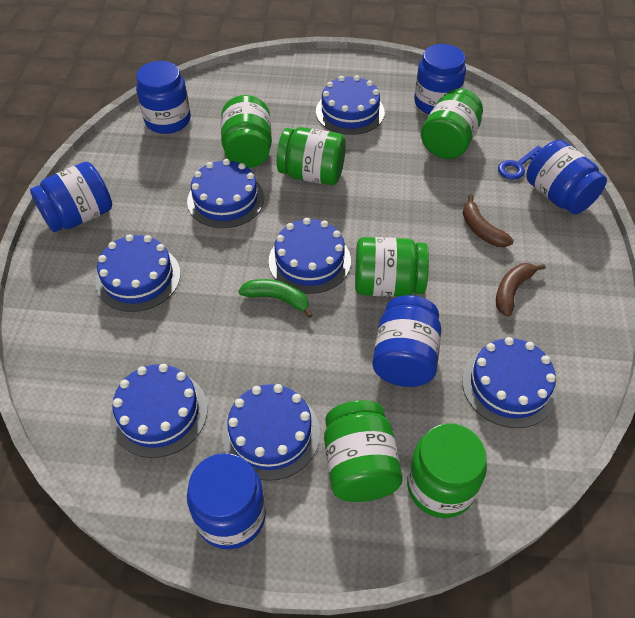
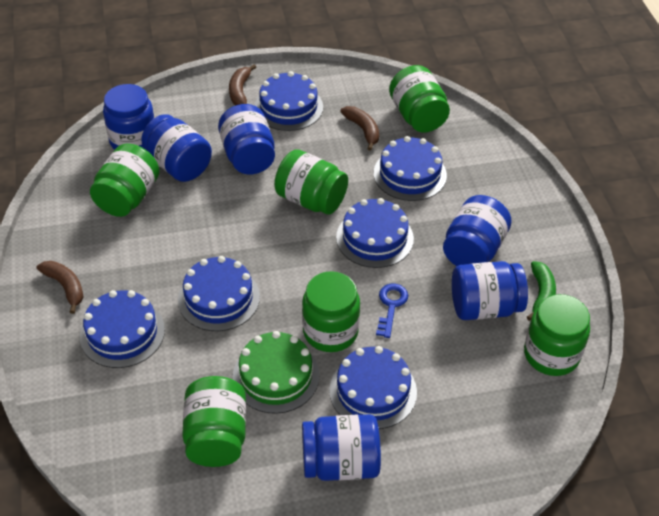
blue cake: [95,234,181,312] [110,364,208,458] [187,159,264,228] [222,384,320,481] [269,218,351,294] [316,75,385,135] [462,337,557,428] = 7 -> [80,290,165,368] [178,256,260,331] [255,71,323,131] [329,346,417,429] [336,198,414,268] [374,136,447,201] = 6
brown banana: [463,195,514,247] [496,263,546,316] = 2 -> [37,261,83,314] [229,65,256,105] [340,106,379,151] = 3
green cake: none = 0 -> [233,331,319,414] = 1

